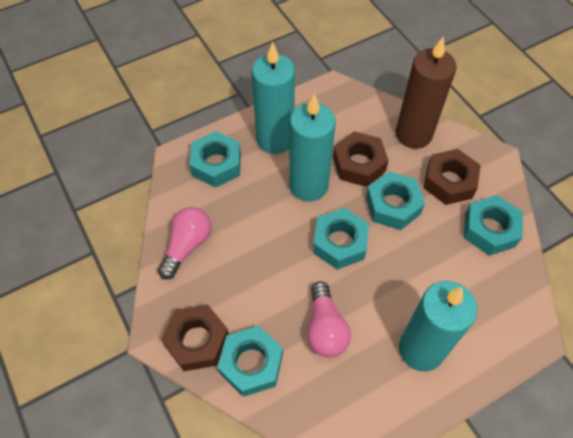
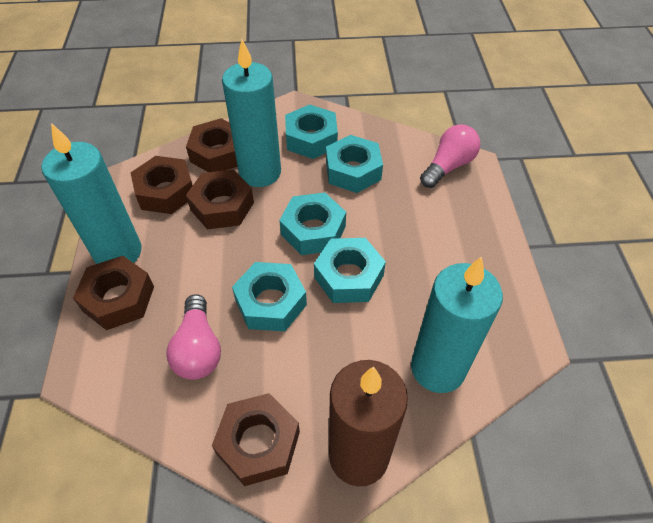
brown nut: [161,305,229,371] [333,131,389,187] [424,149,481,205] = 3 -> [73,256,154,330] [131,156,193,214] [186,118,238,172] [186,169,254,229] [212,393,300,486] = 5

